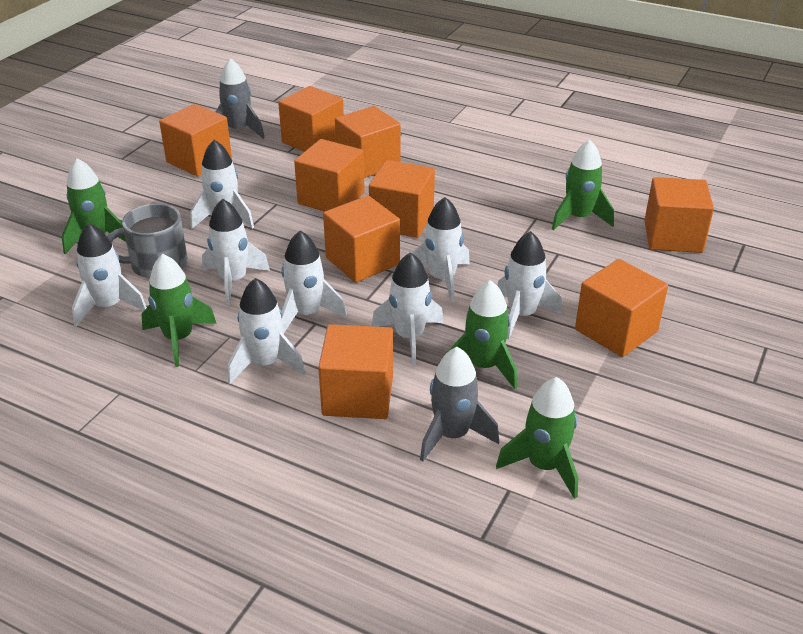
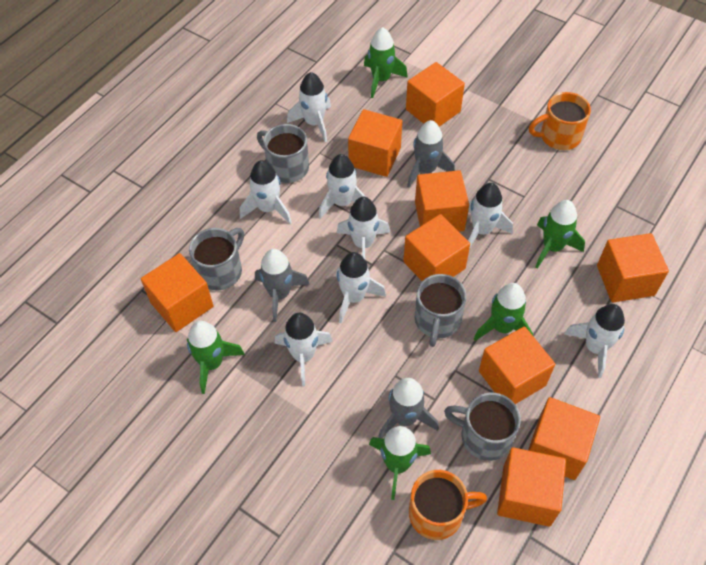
grey mug: [107,204,188,279] = 1 -> [189,228,244,290] [257,124,309,183] [415,274,466,347] [444,392,521,461] = 4
grey rocket: [216,58,265,138] [420,347,499,462] = 2 -> [255,249,310,322] [378,378,439,438] [407,120,455,188] = 3
orange mug: none = 0 -> [409,470,487,540] [529,92,591,150] = 2

